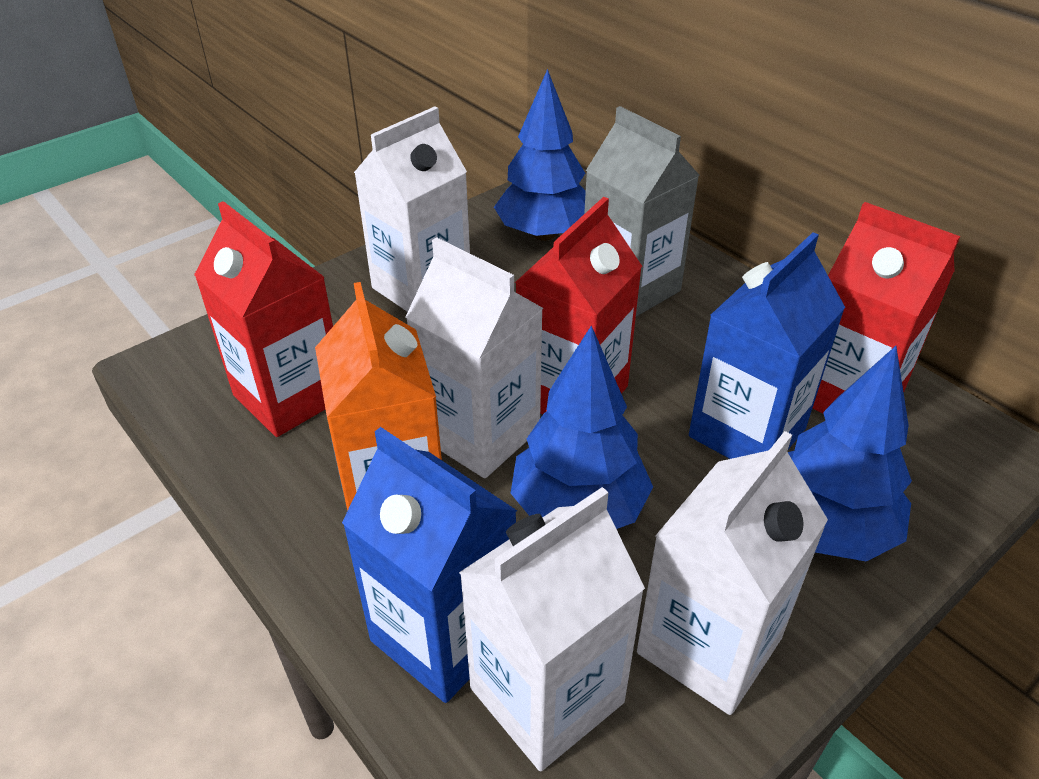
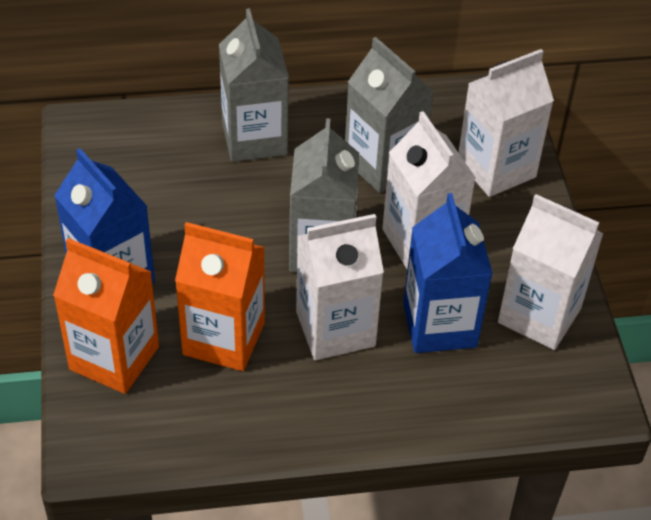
blue tree: [494,69,586,241] [511,325,653,529] [788,346,912,561] = 3 -> none = 0
grey carton: [584,106,699,317] = 1 -> [219,8,289,162] [289,118,359,272] [345,37,434,193] = 3
orange carton: [315,282,442,511] = 1 -> [53,238,159,394] [175,222,265,371] = 2
red carton: [194,201,333,437] [515,197,642,414] [812,202,960,414] = 3 -> none = 0

